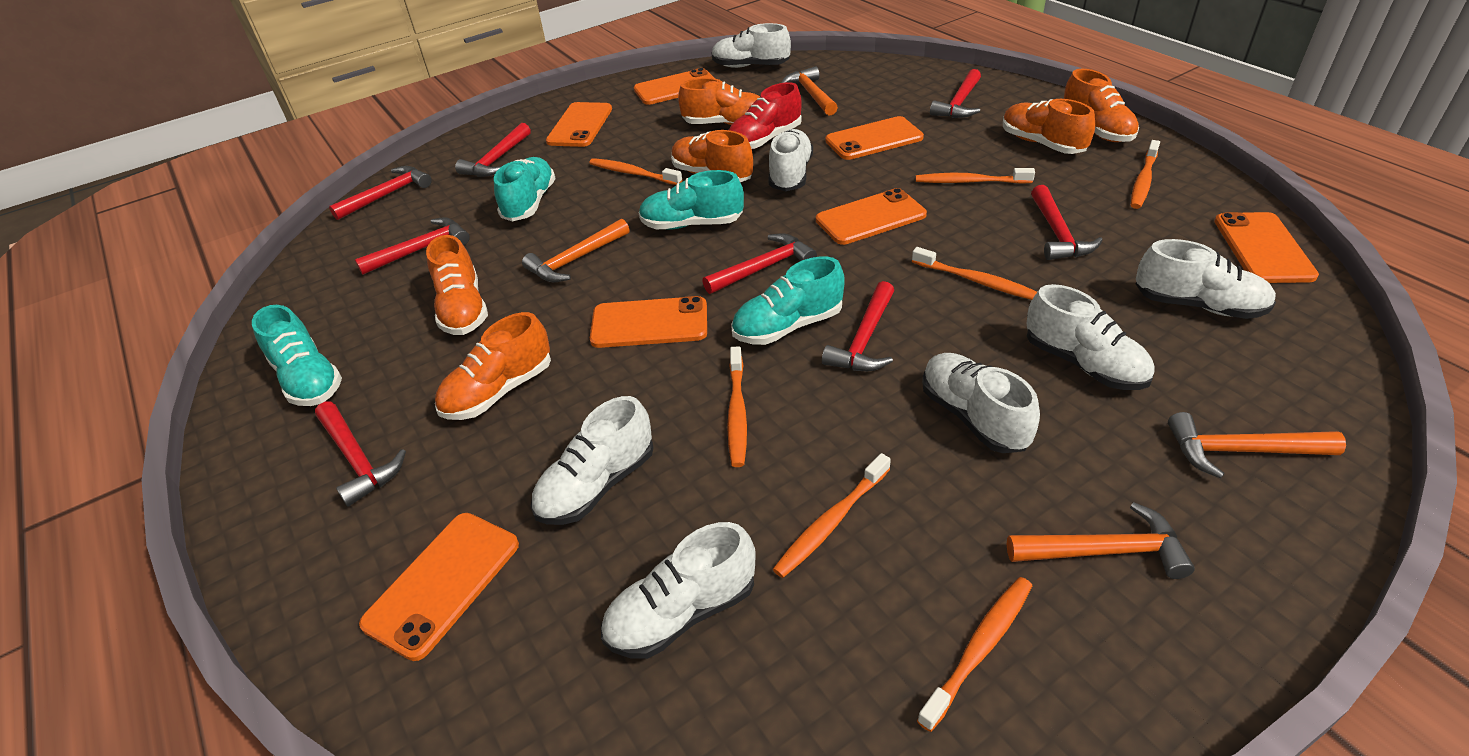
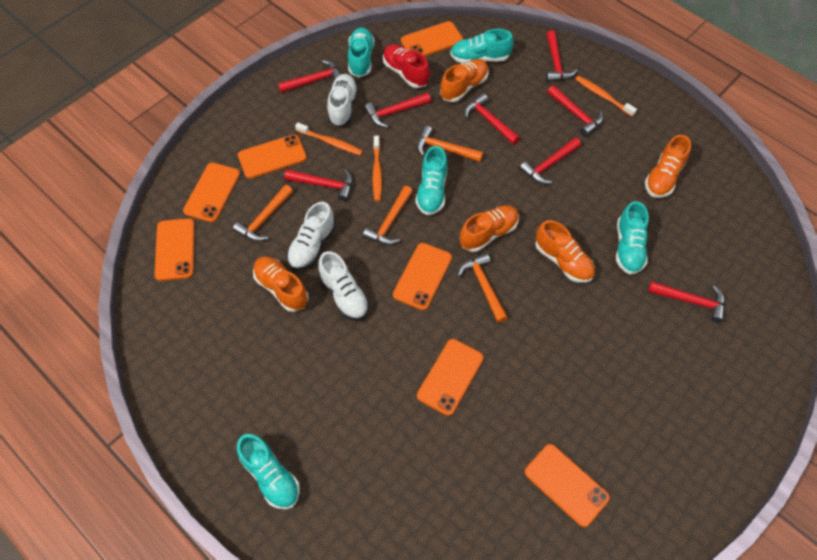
orange shoe: [426,235,488,335] [435,312,551,420] [671,130,753,182] [678,78,760,125] [1003,99,1095,154] [1064,69,1139,142] = 6 -> [253,256,308,312] [440,59,489,102] [460,205,519,252] [535,220,595,283] [645,135,691,198] = 5
orange toothbrush: [589,158,682,185] [727,346,747,467] [773,453,891,578] [912,247,1037,300] [916,168,1035,184] [917,577,1032,732] [1131,140,1160,209] = 7 -> [295,122,363,156] [373,136,382,201] [575,76,637,117] = 3
turquoise shoe: [252,305,342,406] [494,157,556,221] [639,170,744,230] [731,257,845,345] = 4 -> [237,434,300,509] [348,27,375,77] [415,146,447,215] [450,29,514,64] [616,201,649,275] = 5
white shoe: [531,396,654,525] [601,522,756,659] [712,23,791,68] [768,129,813,191] [922,353,1040,453] [1026,284,1154,390] [1136,239,1276,319] = 7 -> [287,202,336,270] [318,251,369,321] [327,74,358,127] = 3

